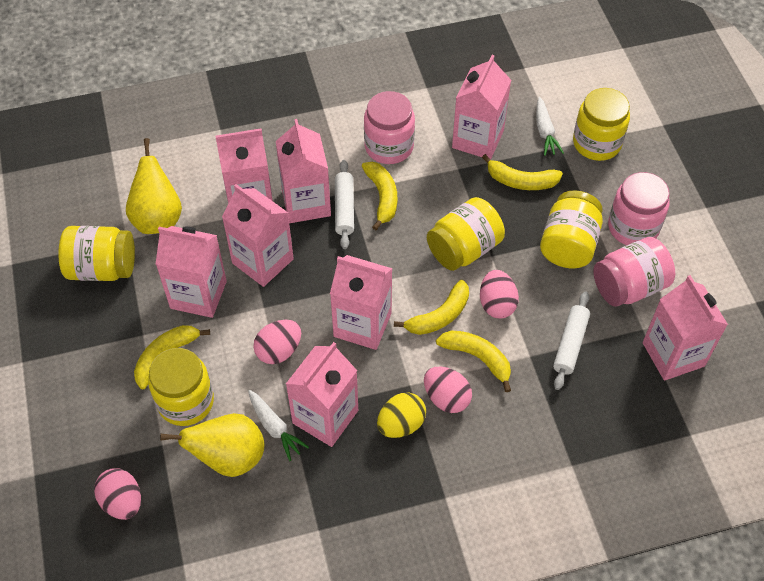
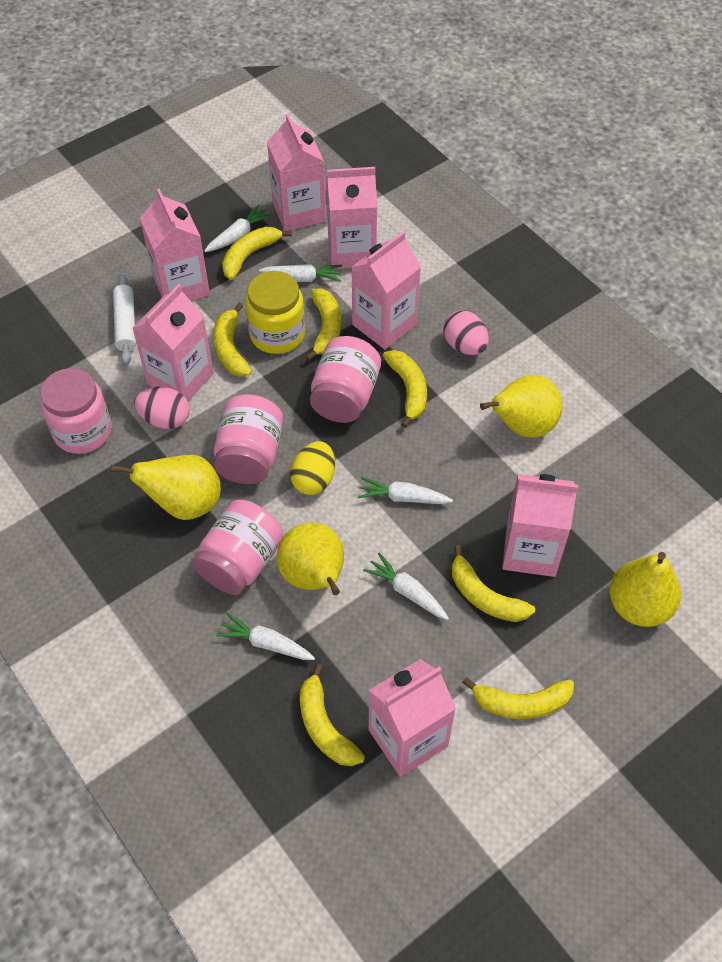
pink carton: [156,226,227,318] [215,128,273,203] [222,184,294,287] [276,119,331,223] [286,342,358,447] [330,255,393,350] [452,55,511,160] [643,275,728,381] = 8 -> [132,284,214,401] [140,189,210,301] [267,114,326,231] [326,167,377,269] [352,231,421,350] [368,659,456,777] [502,474,578,577] = 7
pink egg: [94,468,141,520] [253,320,301,364] [424,367,472,413] [480,270,519,319] = 4 -> [134,387,190,429] [443,310,489,355] = 2
pink jar: [364,91,415,164] [593,237,675,307] [608,172,670,245] = 3 -> [40,368,111,454] [193,500,284,595] [214,394,283,484] [310,336,381,423] = 4
white carrot: [248,390,309,461] [536,97,564,156] = 2 -> [204,205,273,252] [216,613,315,660] [259,264,342,282] [358,477,453,504] [363,552,449,620] = 5
white rolling pin: [335,160,354,249] [553,291,590,390] = 2 -> [113,273,136,365] = 1
yellow banana: [134,325,210,389] [362,162,397,230] [394,280,469,335] [436,330,511,392] [482,154,563,190] = 5 -> [213,303,252,377] [222,226,292,280] [300,663,365,766] [305,289,341,361] [383,350,427,428] [452,545,535,622] [462,677,574,719] = 7
yellow jar: [58,226,135,281] [148,348,214,426] [427,197,505,271] [540,190,603,268] [573,88,630,161] = 5 -> [245,271,305,354] = 1
yellow pear: [126,138,182,234] [160,413,264,477] = 2 -> [111,455,221,520] [276,522,344,595] [480,375,563,438] [610,552,681,627] = 4

